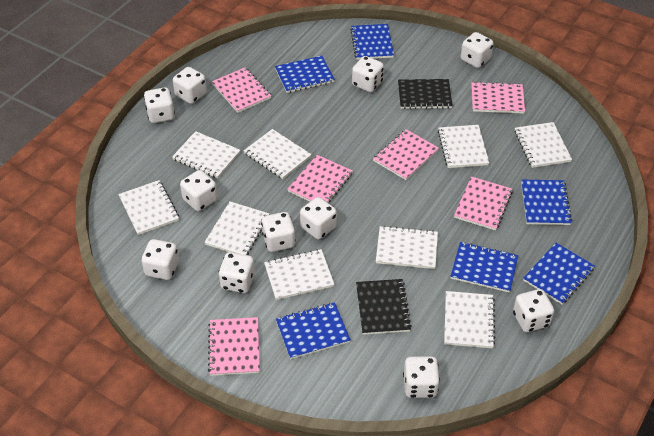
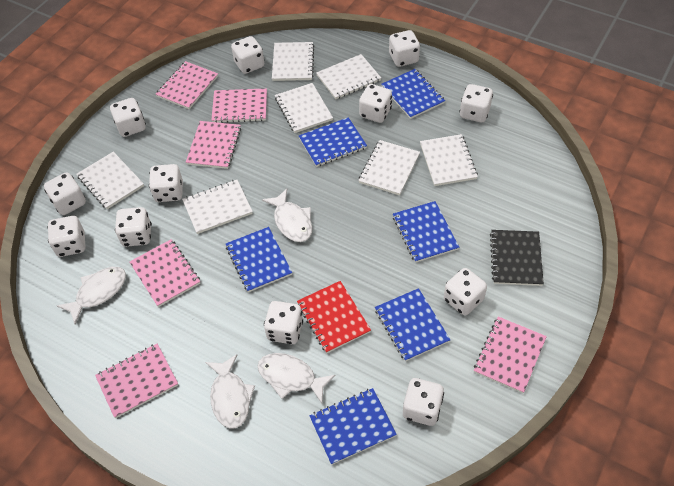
black notebook: [356,279,412,335] [398,79,453,109] = 2 -> [490,230,544,286] = 1
red notebook: none = 0 -> [297,281,371,353] = 1
white dice: [141,239,179,280] [144,87,175,123] [173,67,207,104] [180,170,218,211] [218,252,255,293] [261,212,296,252] [300,197,337,239] [352,56,384,92] [403,356,440,398] [461,32,493,68] [513,289,554,332] = 11 -> [44,172,86,215] [47,216,85,257] [110,98,146,137] [115,207,152,247] [149,164,183,202] [231,36,264,74] [264,301,303,344] [359,84,392,123] [389,30,420,67] [403,378,444,426] [444,268,487,315] [460,84,493,122] = 12
white fish: none = 0 -> [57,267,126,325] [205,354,255,428] [257,353,336,403] [262,189,312,242] = 4
white notebook: [118,180,179,235] [172,131,240,178] [205,202,269,255] [244,129,312,179] [264,249,334,300] [376,226,438,269] [438,125,489,168] [444,291,495,348] [514,122,572,168] = 9 -> [76,152,144,209] [182,180,253,234] [272,42,314,81] [275,83,333,133] [316,54,381,99] [358,140,420,195] [420,134,478,186] = 7

